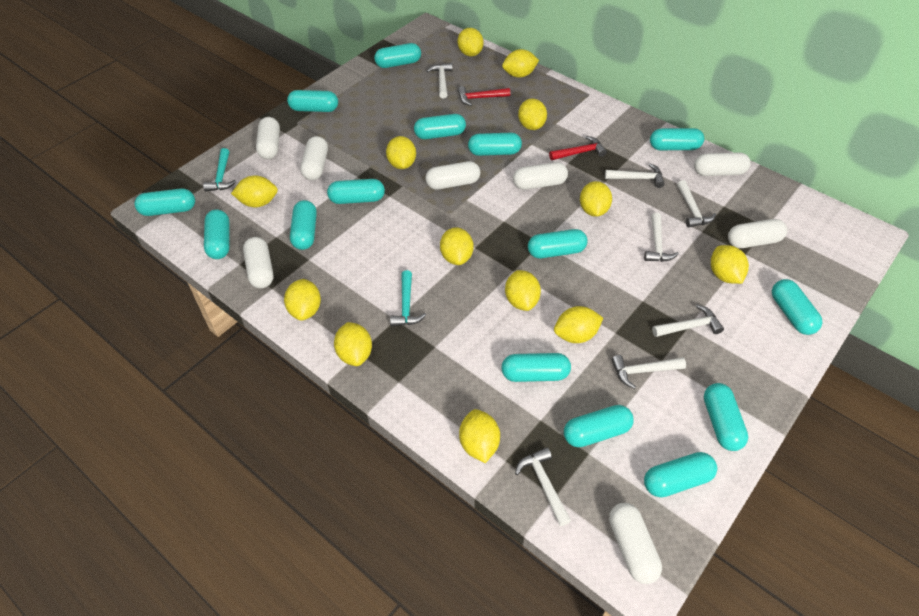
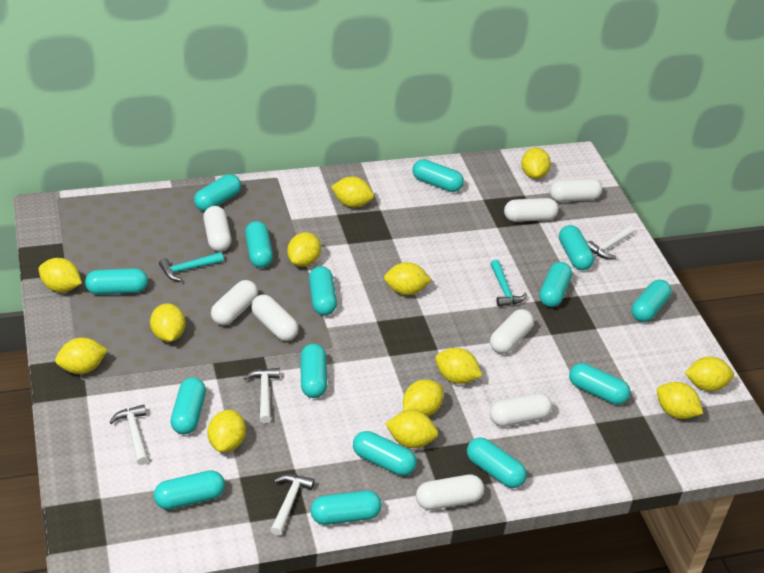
red hammer: [458,86,510,106] [549,136,607,160] = 2 -> none = 0
white hammer: [426,63,453,98] [515,447,571,526] [605,163,665,188] [611,355,686,389] [644,213,679,262] [652,305,724,337] [677,180,716,228] = 7 -> [109,404,149,465] [244,368,280,423] [270,474,315,536] [587,225,634,259] = 4

